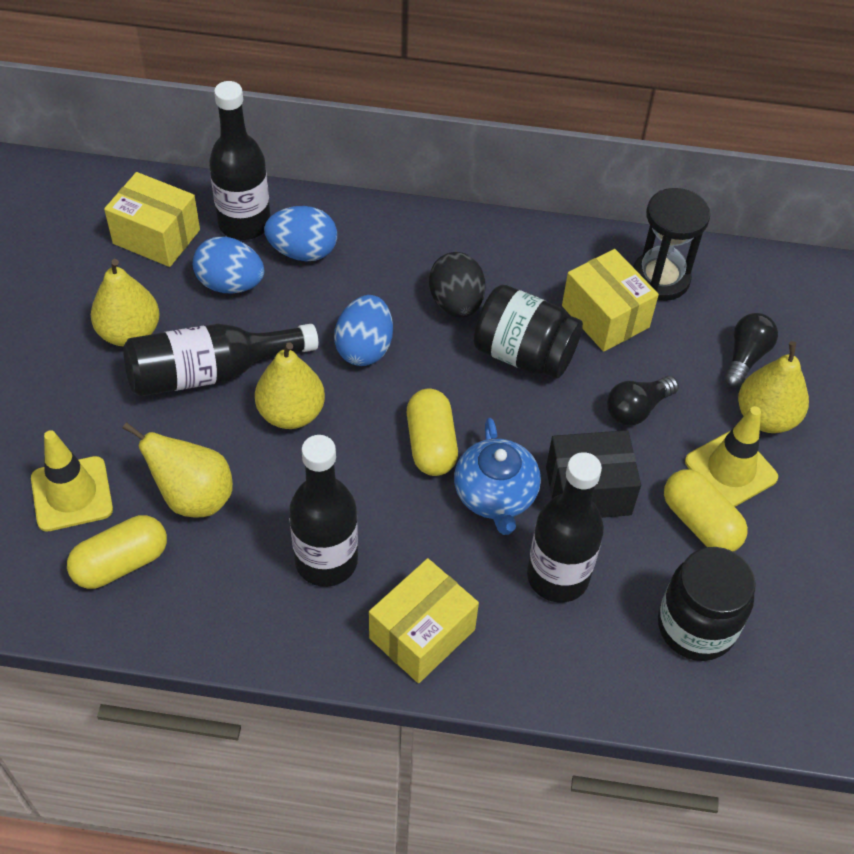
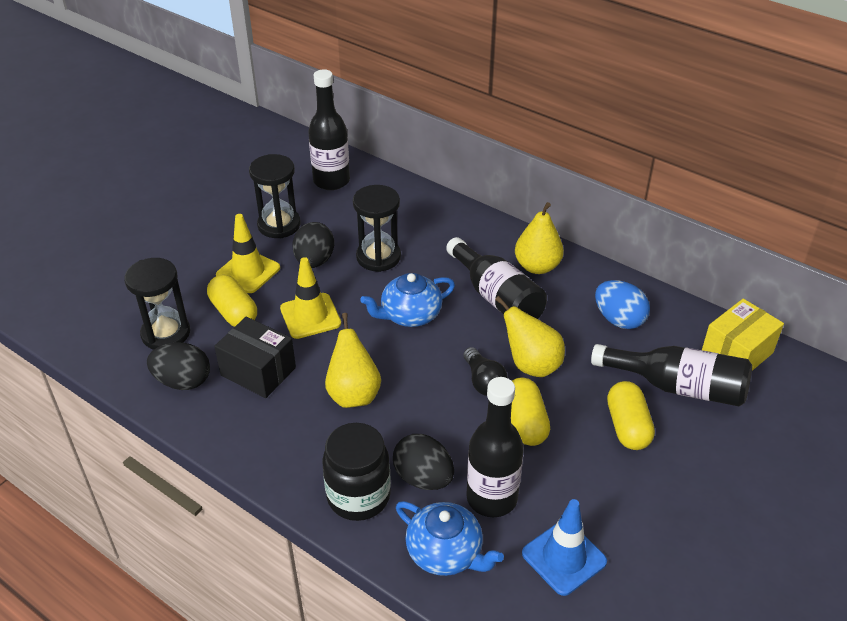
black egg: [429,252,485,318] = 1 -> [147,342,210,390] [293,222,334,268] [393,434,454,490] = 3
black hourglass: [633,188,710,301] = 1 -> [124,258,190,350] [249,154,301,238] [353,185,401,272] = 3
black jar: [473,285,583,379] [658,547,756,661] = 2 -> [322,423,391,521] = 1
black light bulb: [607,376,679,426] [724,313,778,388] = 2 -> [463,347,508,396] = 1
blue egg: [193,237,264,294] [264,206,337,261] [334,295,393,366] = 3 -> [595,280,650,329] = 1
blue teapot: [454,418,541,535] = 1 -> [360,273,455,327] [396,501,504,576] = 2
blue traffic cone: none = 0 -> [522,499,607,596] = 1
yellow box: [104,172,200,267] [369,558,479,683] [562,249,659,352] = 3 -> [702,299,784,371] = 1
yellow pear: [91,259,160,347] [123,422,233,517] [255,342,325,429] [738,341,809,433] = 4 -> [325,313,381,408] [495,296,565,377] [515,202,564,274] = 3

